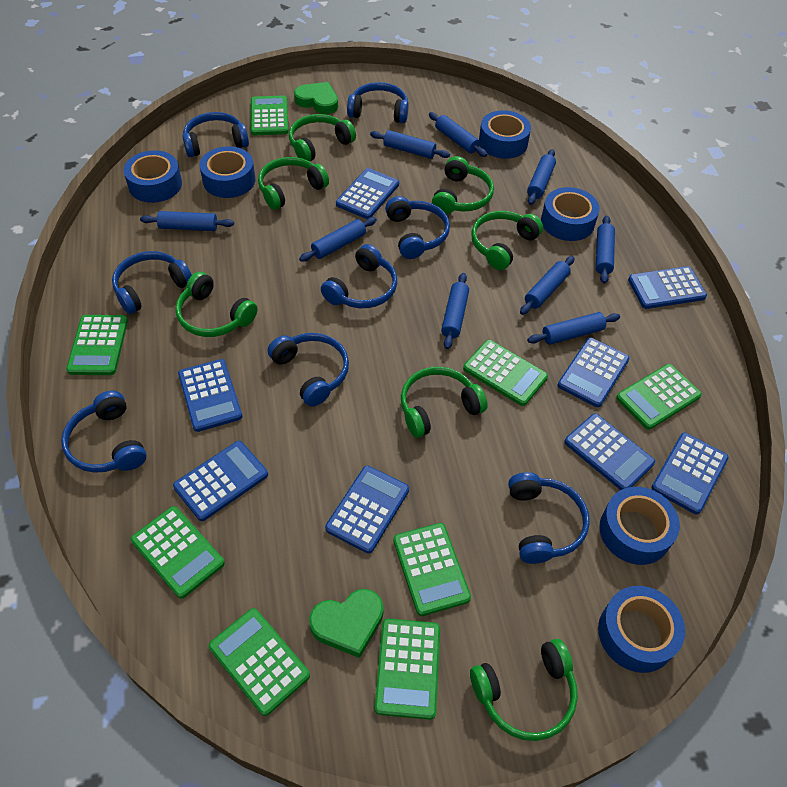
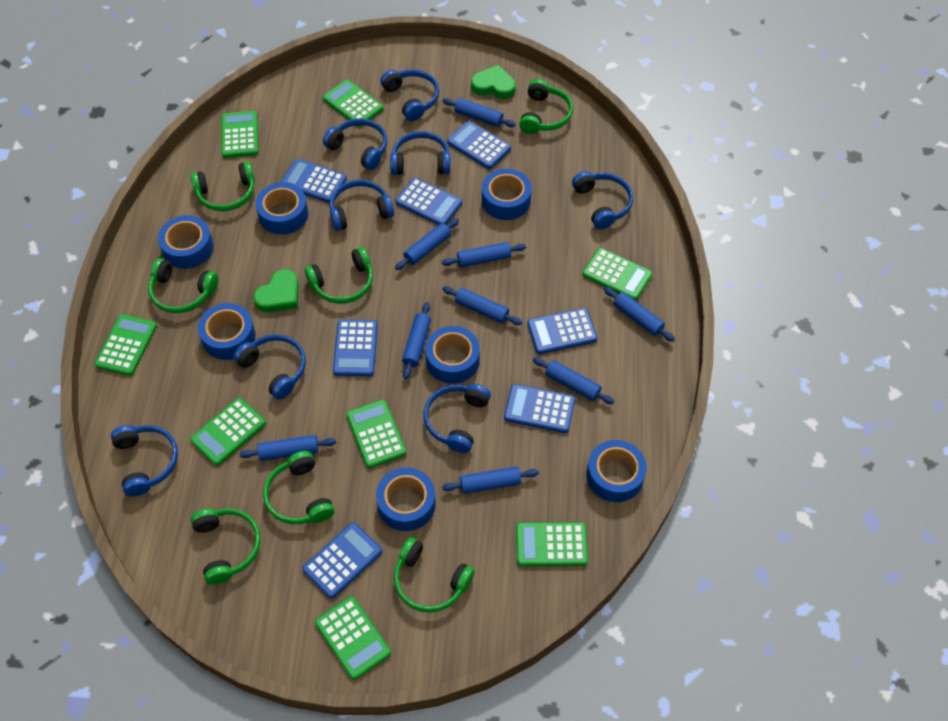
blue calculator: [173,441,268,521] [178,359,242,432] [325,466,409,554] [336,168,399,219] [558,338,630,407] [564,414,655,490] [628,266,707,309] [651,433,729,514] = 8 -> [281,159,347,203] [302,522,382,599] [333,320,378,376] [395,178,462,225] [447,121,511,169] [504,384,575,433] [527,308,597,354] = 7
blue tape: [124,150,182,203] [200,146,255,198] [479,110,531,159] [541,187,600,241] [598,586,685,673] [599,487,680,565] = 6 -> [158,215,214,269] [198,303,256,360] [256,182,308,235] [376,468,436,531] [425,326,480,384] [482,169,532,220] [586,440,647,502] = 7

